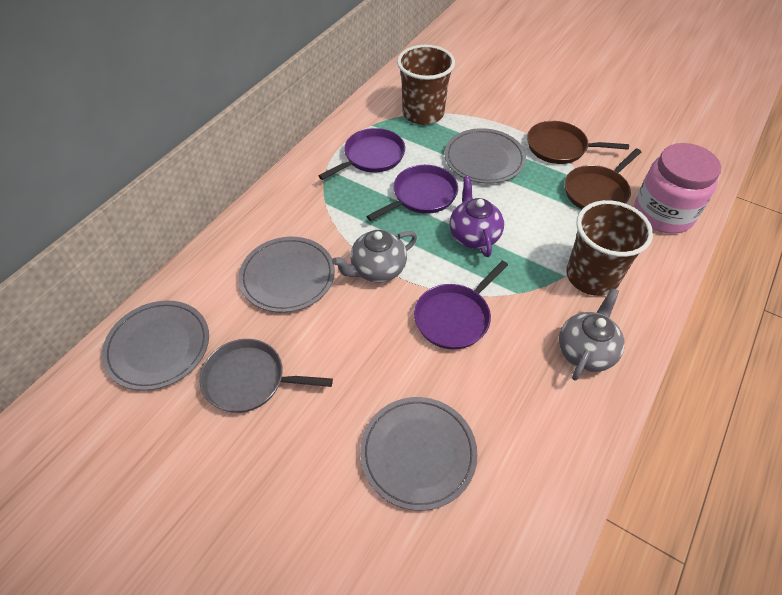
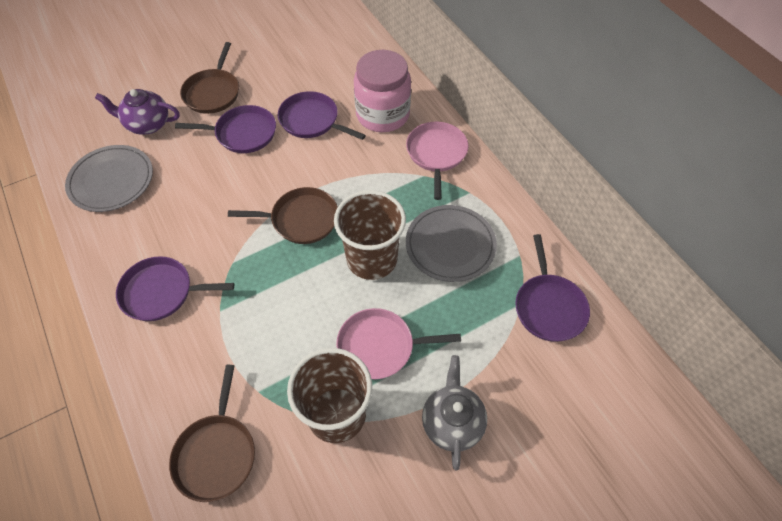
brown pan: [527,121,629,164] [565,148,641,209] = 2 -> [169,365,255,502] [180,42,239,114] [228,187,338,244] = 3
grey pan: [199,339,333,413] = 1 -> none = 0
grey plate: [102,301,209,391] [239,237,335,312] [360,397,477,511] [444,128,526,183] = 4 -> [65,145,153,212] [406,205,497,282] = 2
grey teapot: [332,230,417,283] [559,288,625,381] = 2 -> [422,355,487,471] = 1
pink pan: none = 0 -> [336,308,461,379] [406,122,469,200] = 2
purple pan: [319,128,405,180] [366,165,458,221] [414,261,508,349] = 3 -> [116,256,234,321] [175,105,276,153] [278,91,366,140] [515,234,590,342] = 4

